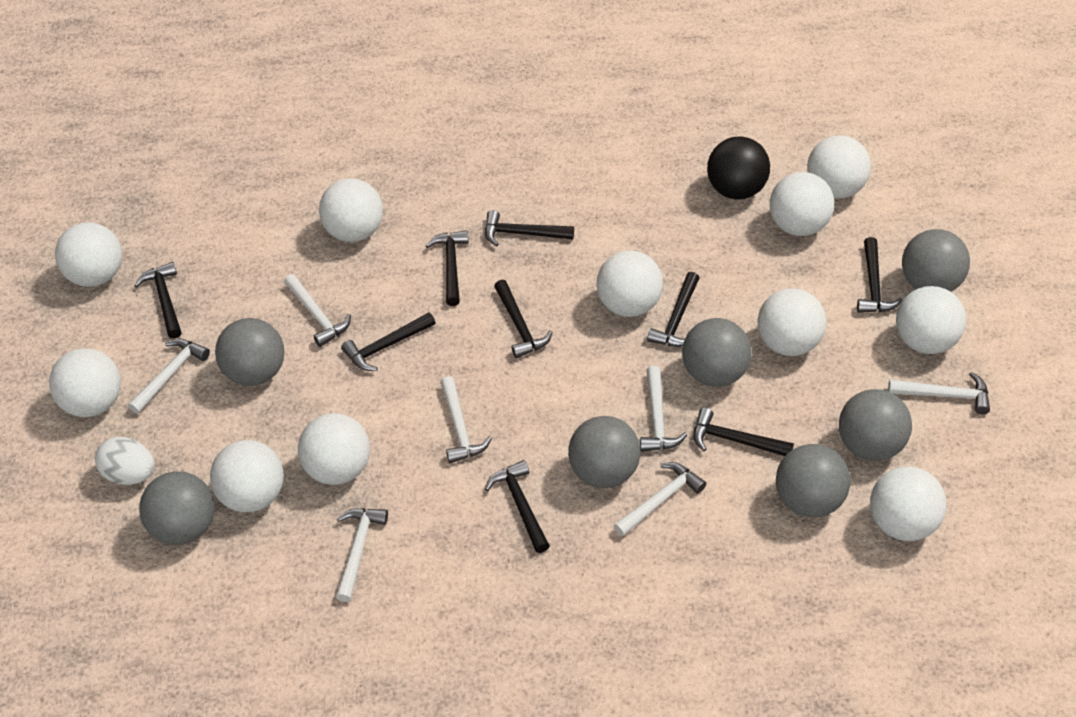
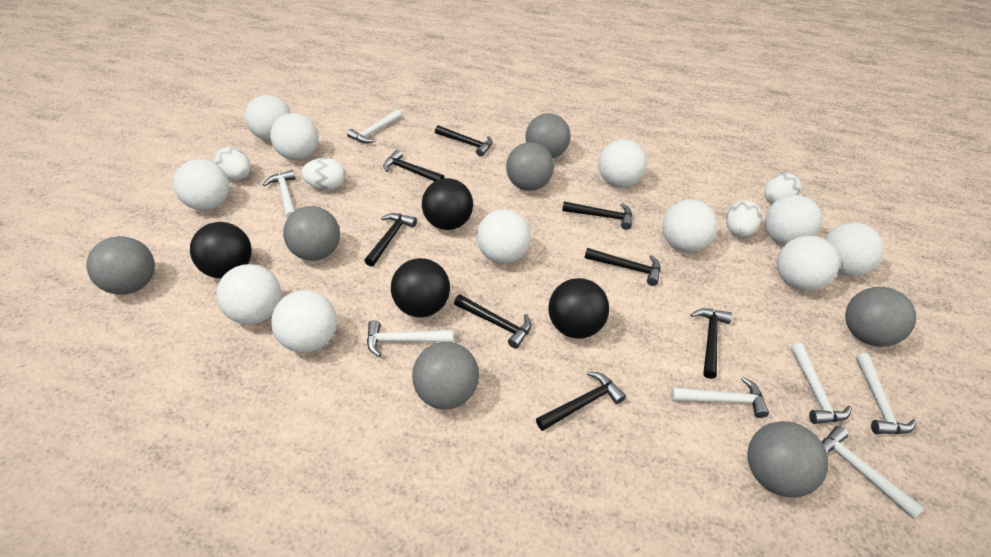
black ball: [707,136,770,200] = 1 -> [190,222,252,278] [391,258,450,317] [422,178,473,230] [548,278,609,339] = 4
black hammer: [134,262,181,339] [341,312,436,371] [426,230,469,306] [485,210,574,247] [485,460,550,553] [494,280,553,358] [647,272,699,347] [693,408,794,456] [857,237,903,313] = 9 -> [364,213,417,267] [383,150,444,181] [435,125,493,157] [454,295,532,349] [536,372,626,431] [562,201,632,230] [585,248,661,286] [690,308,732,379] = 8
white egg: [95,437,155,485] = 1 -> [214,147,251,180] [301,158,345,190] [726,200,762,237] [764,173,802,204] = 4

